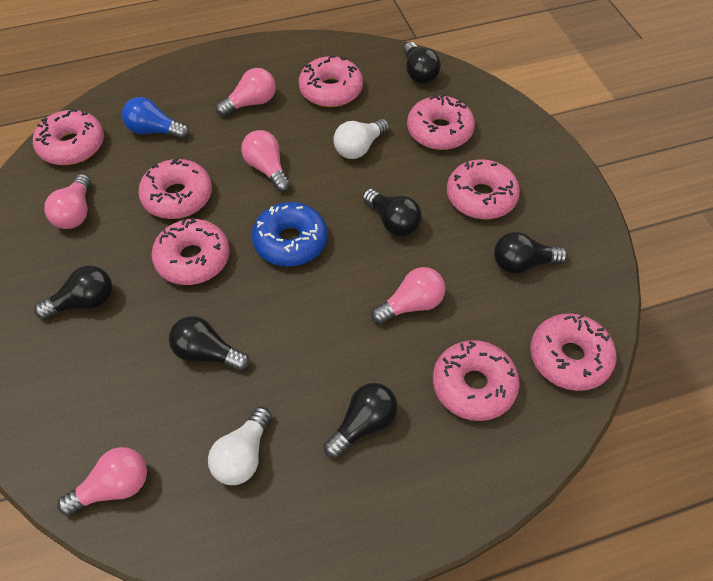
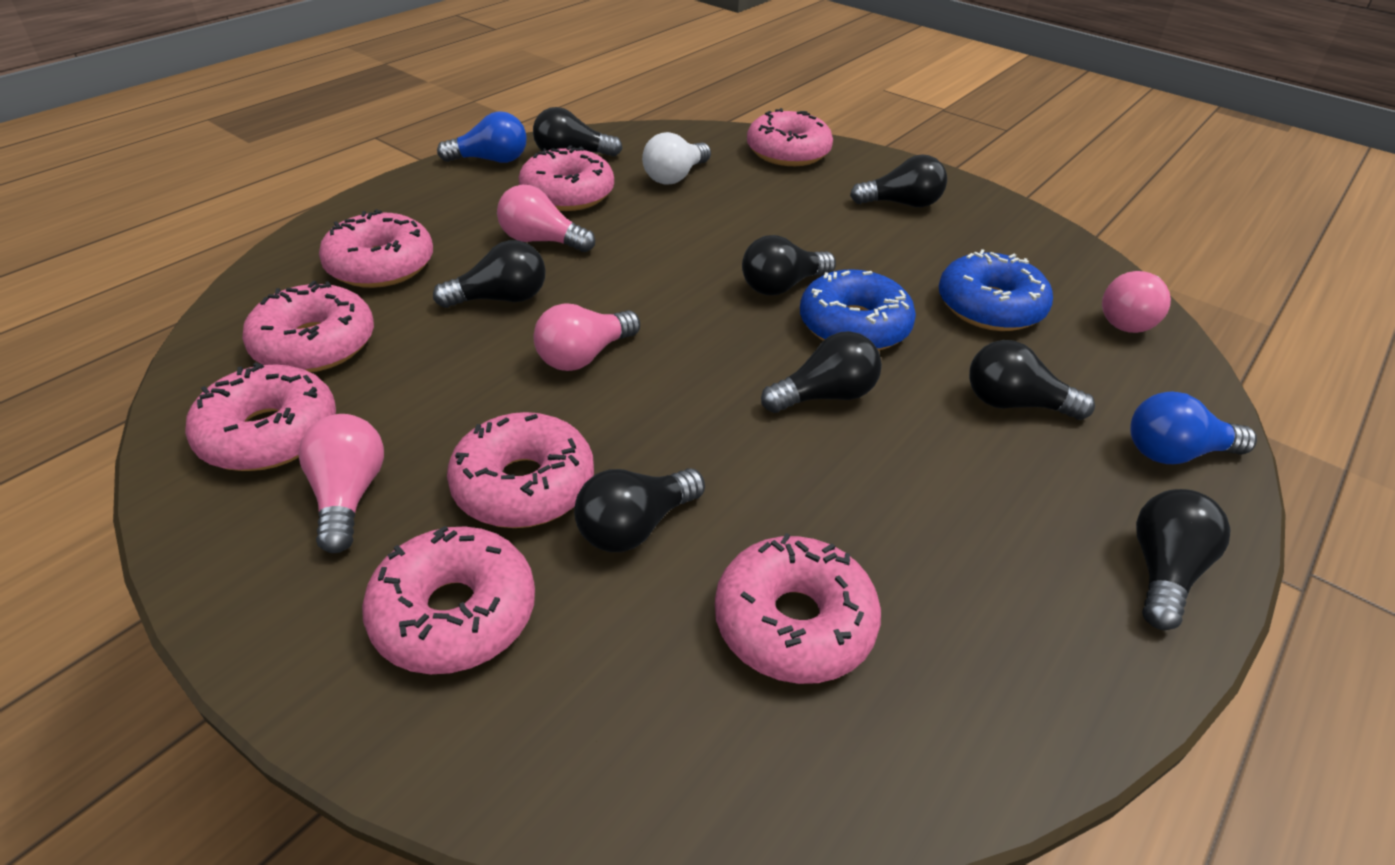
black light bulb: [34,265,112,319] [169,316,250,371] [324,383,398,458] [363,189,422,237] [404,42,441,84] [494,232,568,274] = 6 -> [433,240,546,308] [533,107,623,157] [574,468,705,552] [742,235,836,295] [761,331,882,413] [850,154,947,207] [969,340,1095,420] [1136,489,1231,630] = 8
blue donut: [252,202,327,267] = 1 -> [800,269,916,350] [939,249,1053,331] = 2
blue light bulb: [122,97,189,139] = 1 -> [437,111,527,163] [1130,391,1257,464] = 2
pink light bulb: [44,174,91,229] [57,447,147,516] [216,68,276,117] [241,130,290,192] [371,267,445,324] = 5 -> [299,414,384,553] [497,185,595,252] [533,303,640,371] [1102,271,1171,333] = 4
white light bulb: [208,407,272,485] [333,119,390,159] = 2 -> [642,132,711,185] = 1

